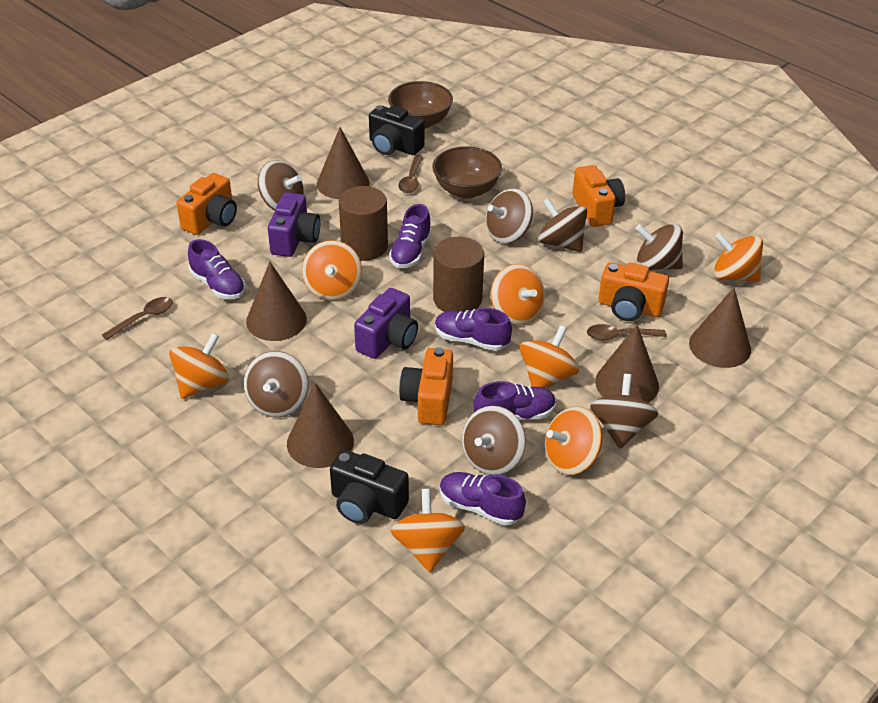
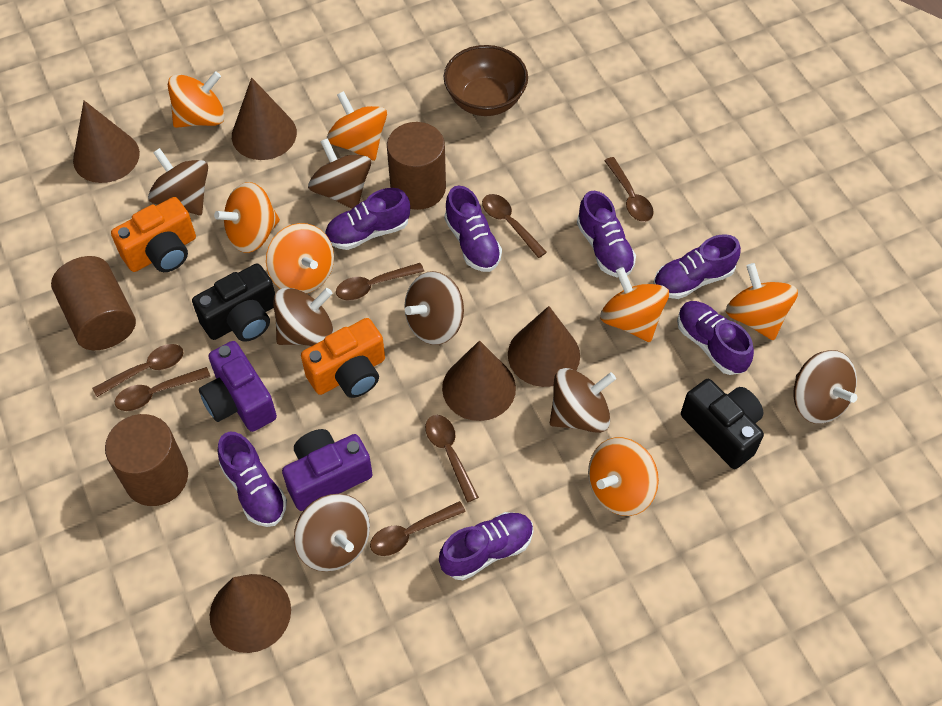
brown bowl: [388,81,453,128] [432,146,502,199] = 2 -> [444,45,528,116] = 1
brown cylinder: [339,186,388,261] [433,237,484,312] = 2 -> [51,256,136,350] [105,414,188,506] [387,122,446,210] = 3
brown spoon: [102,297,173,340] [398,155,423,193] [587,324,666,341] = 3 -> [92,344,184,397] [115,367,210,411] [336,263,424,300] [370,501,466,556] [425,415,479,502] [482,194,547,258] [604,157,654,222] = 7
orange camera: [176,173,237,235] [399,347,453,425] [573,165,625,227] [599,262,669,321] = 4 -> [111,197,196,272] [301,318,385,398] = 2
purple shoe: [188,239,246,299] [389,204,432,268] [435,308,512,351] [440,472,526,526] [473,381,556,420] = 5 -> [217,432,287,527] [325,188,410,250] [439,512,534,580] [444,186,502,272] [577,191,636,278] [653,234,741,299] [677,301,754,375] = 7

